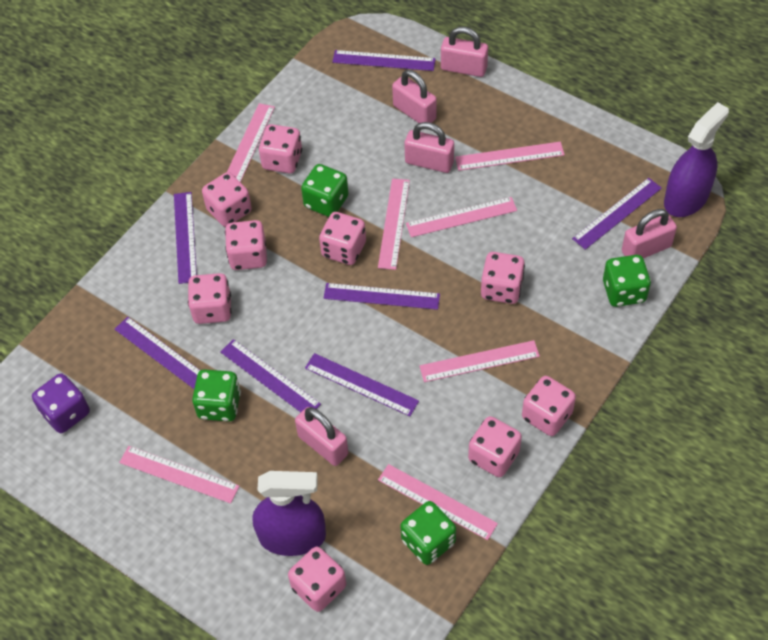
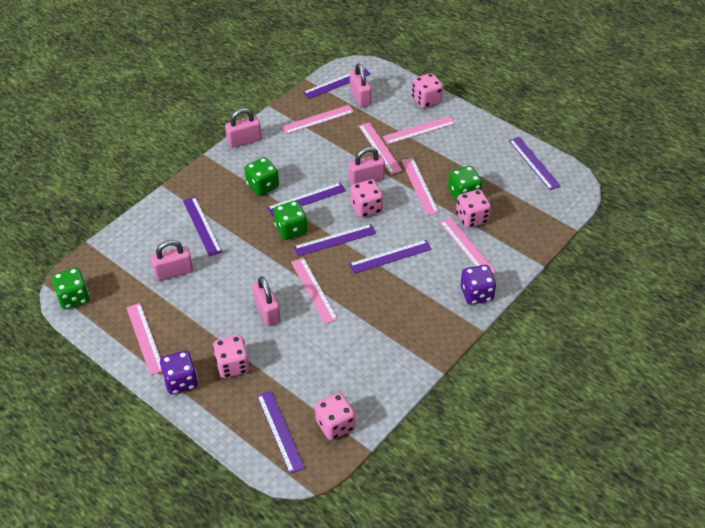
pink dice: [188,273,232,324] [202,172,252,227] [225,220,267,270] [258,124,302,174] [288,547,346,612] [319,212,366,265] [468,416,522,477] [481,252,525,304] [522,376,576,436] = 9 -> [213,335,250,378] [315,393,355,440] [350,179,383,218] [412,73,443,108] [456,189,491,228] = 5
purple dice: [32,373,90,433] = 1 -> [160,350,198,395] [460,265,496,305] = 2
purple spray bottle: [252,471,326,556] [664,102,729,217] = 2 -> none = 0

